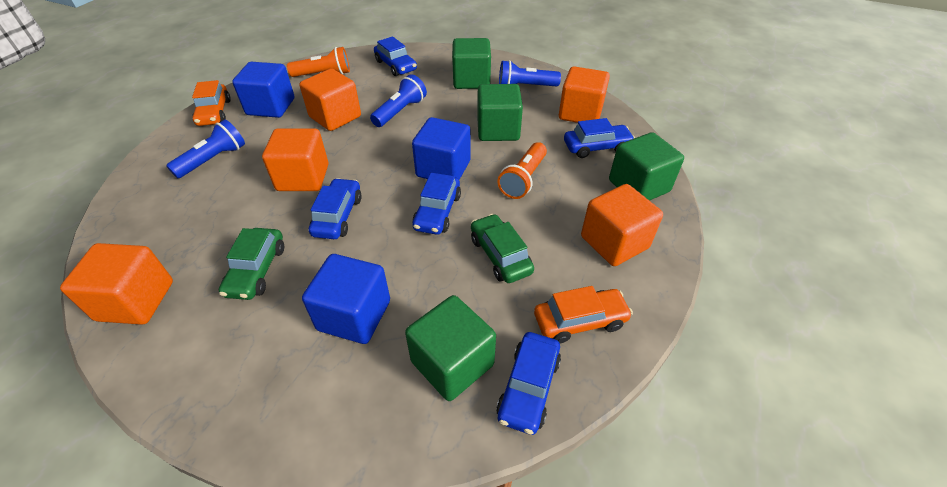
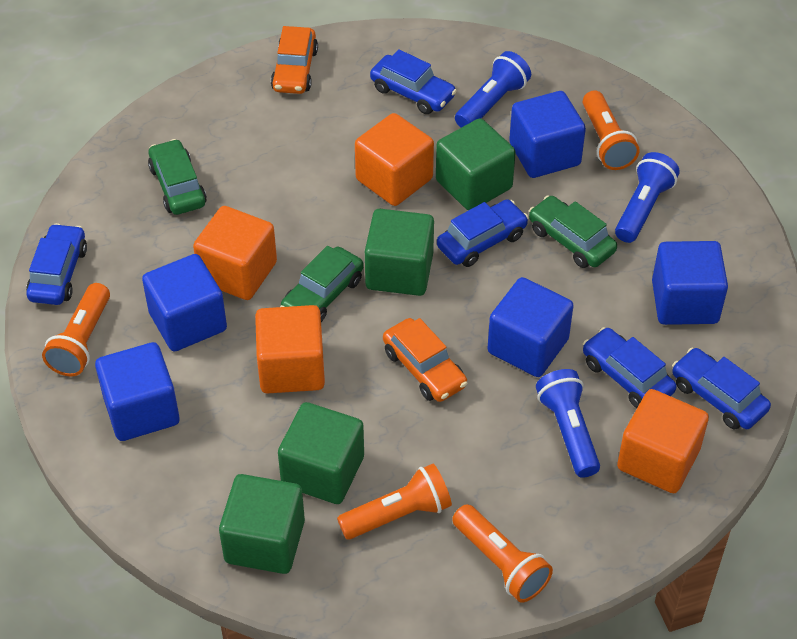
blue cube: [232,62,294,118] [302,254,390,344] [412,117,471,180] = 3 -> [95,342,180,441] [142,254,227,351] [487,277,574,377] [509,91,586,178] [652,241,728,325] = 5
green car: [219,228,284,300] [471,214,534,283] = 2 -> [148,139,207,215] [280,246,364,322] [529,195,617,268] = 3
orange cube: [60,243,173,325] [262,128,328,191] [299,69,361,131] [559,66,610,123] [581,184,663,266] = 5 -> [193,206,277,300] [255,305,325,394] [355,113,434,206] [617,389,709,493] = 4
orange flashlight: [287,47,350,77] [497,142,547,199] = 2 -> [42,283,110,376] [337,464,452,540] [452,504,553,602] [583,90,640,170] = 4

